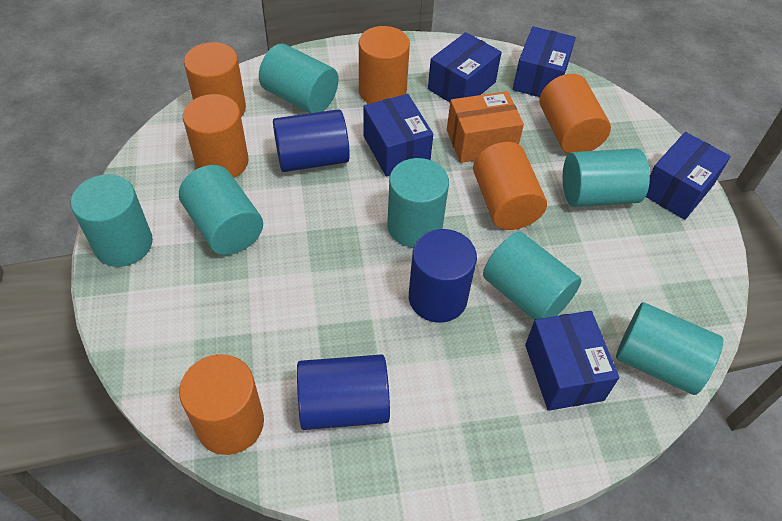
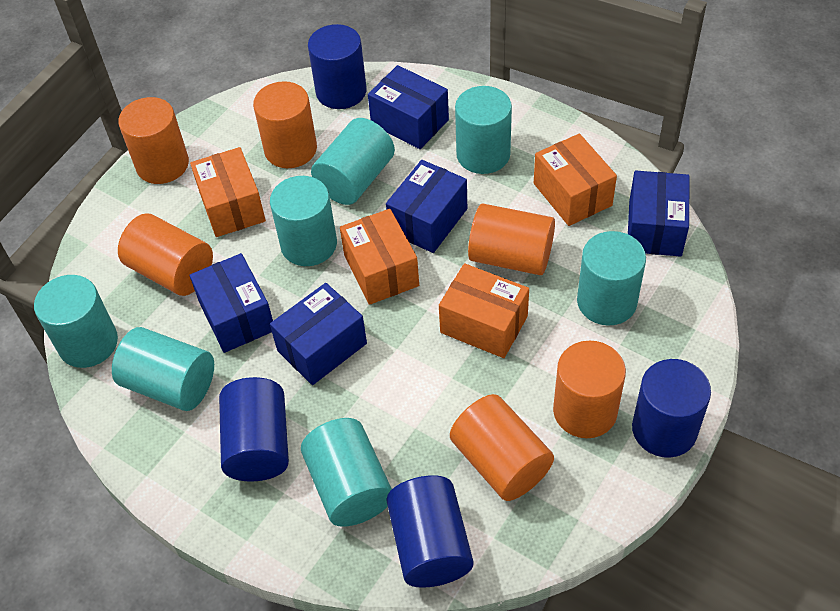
blue cylinder: [273,109,350,172] [297,354,390,430] [409,229,477,323] = 3 -> [219,377,289,482] [308,24,367,109] [386,475,473,588] [632,359,711,458] = 4
orange box: [447,91,524,163] = 1 -> [190,147,266,237] [340,209,419,305] [439,263,529,358] [534,134,617,226] = 4

